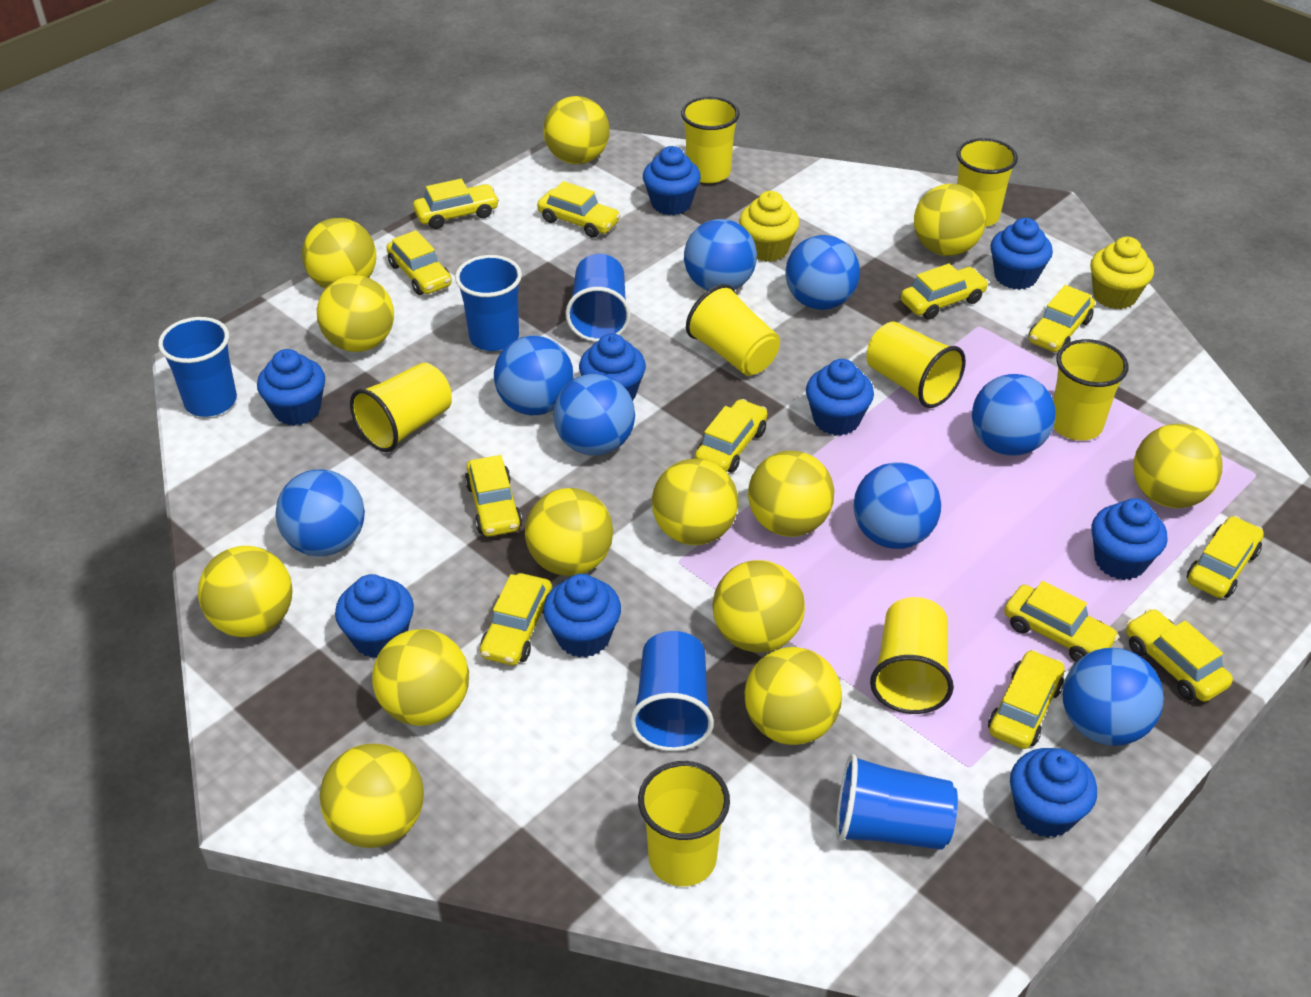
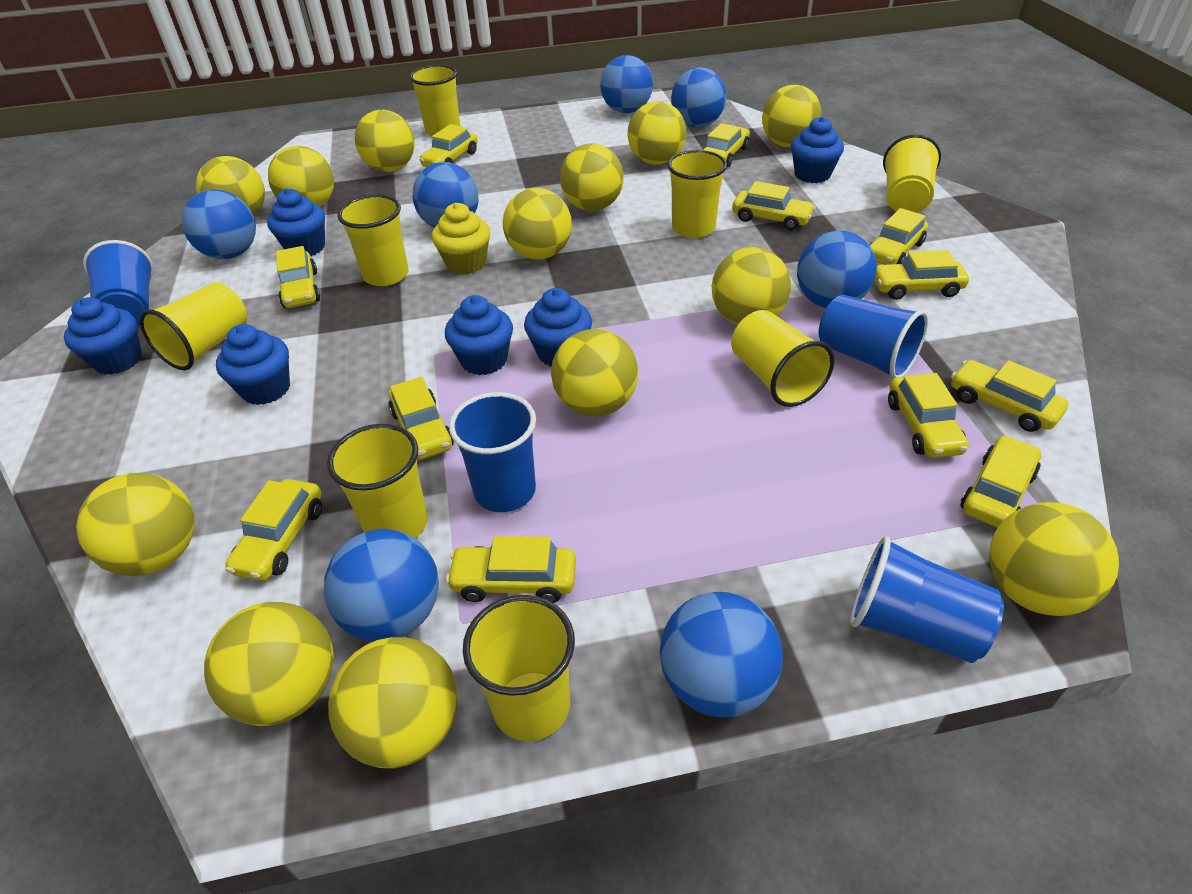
blue ball: [275,469,365,557] [494,336,574,415] [553,374,635,456] [684,219,757,291] [785,235,860,310] [853,462,941,549] [972,374,1056,456] [1062,648,1164,746] = 8 -> [182,189,256,259] [324,529,439,642] [412,162,479,228] [600,55,653,113] [660,592,783,718] [671,68,726,127] [797,231,877,308] = 7
blue cup: [158,317,237,417] [455,255,522,351] [566,254,631,342] [630,631,714,751] [836,754,958,850] = 5 -> [83,240,154,326] [449,392,536,512] [819,295,928,379] [850,536,1004,663] = 4
blue cupcake: [257,349,325,426] [335,574,414,658] [543,574,621,658] [579,333,646,401] [643,146,701,215] [806,359,874,436] [990,218,1053,290] [1010,748,1097,838] [1091,498,1168,580] = 9 -> [64,297,142,375] [216,324,290,405] [267,189,325,256] [445,295,513,375] [524,288,592,367] [791,117,844,183] = 6
yellow cupcake: [739,191,799,262] [1090,237,1154,309] = 2 -> [432,203,491,274] = 1

